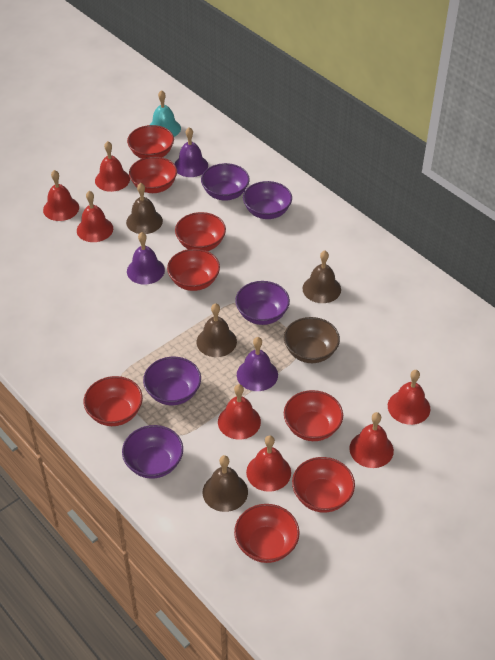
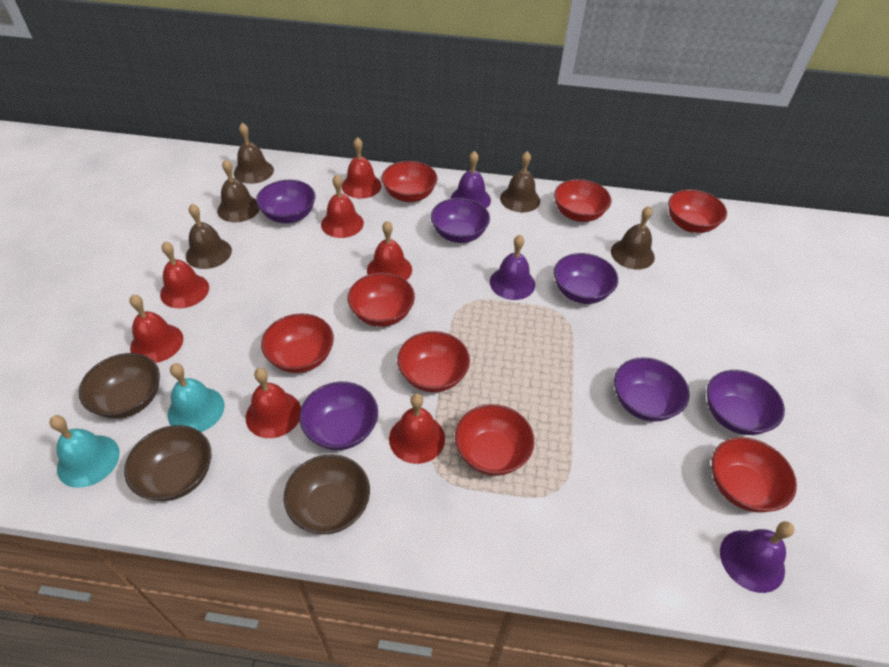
brown bell: [126,183,163,234] [197,303,237,357] [203,455,248,512] [302,251,341,303] = 4 -> [186,204,232,269] [217,159,260,222] [234,123,274,184] [500,151,540,212] [611,206,655,270] = 5
brown bowl: [284,317,340,363] = 1 -> [79,353,160,418] [124,425,211,501] [284,454,370,534] = 3
purple bowl: [122,425,183,479] [143,357,201,405] [201,163,250,201] [235,281,290,325] [243,181,292,219] = 5 -> [256,180,316,223] [299,382,378,450] [431,198,490,243] [554,253,618,304] [614,357,690,422] [707,370,785,435] = 6
turquoise bell: [150,90,181,137] = 1 -> [49,415,120,488] [168,363,225,432] = 2

